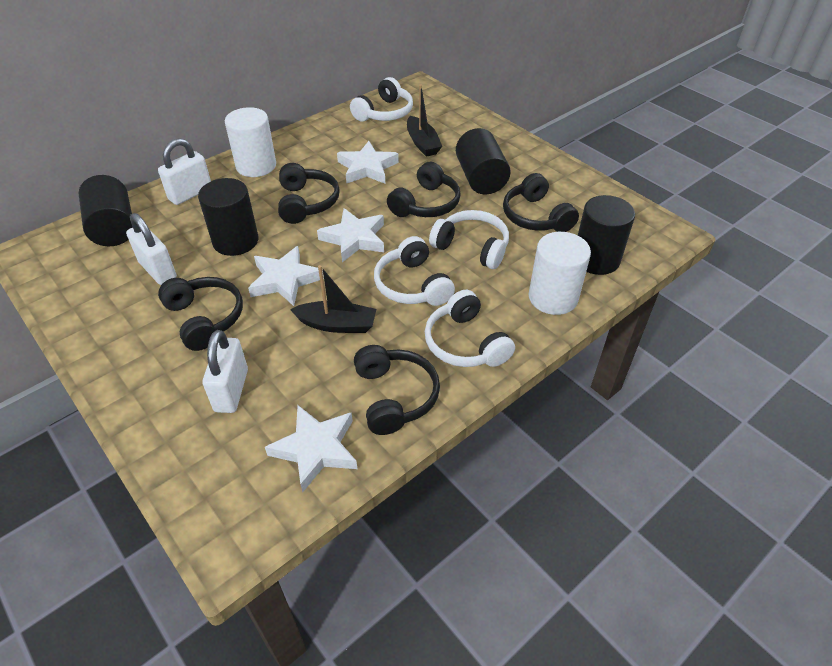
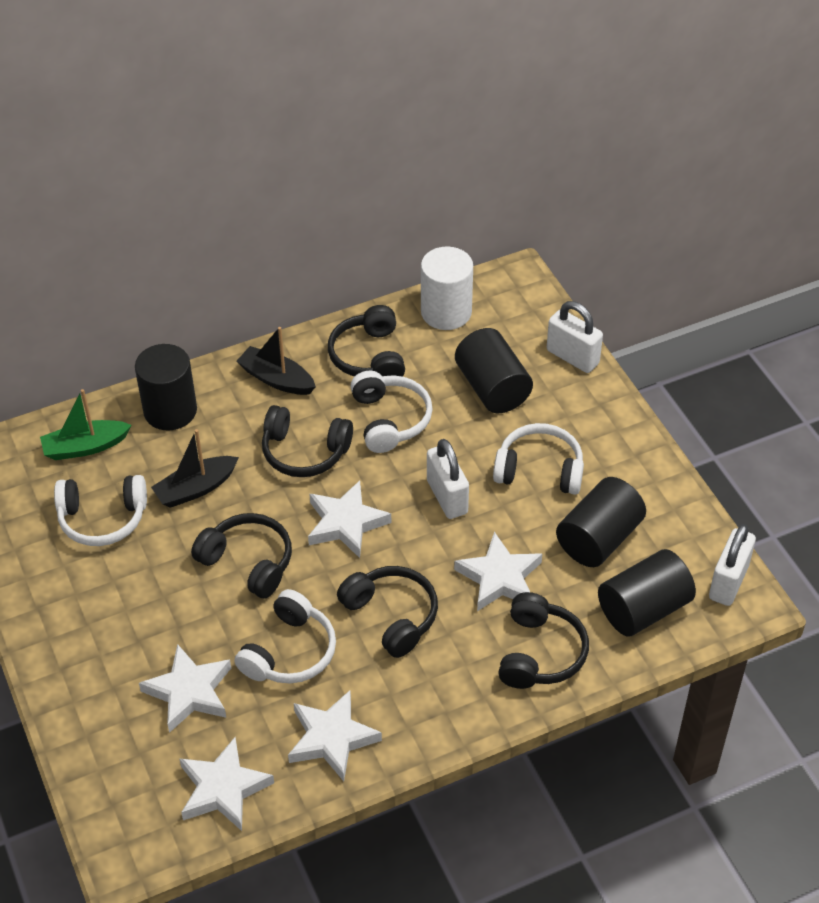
green boat: none = 0 -> [40,389,131,460] = 1
white cylinder: [225,107,276,177] [529,232,591,315] = 2 -> [421,247,473,330] = 1
white star: [248,246,324,306] [265,405,357,492] [317,208,384,262] [337,141,399,184] = 4 -> [139,644,231,733] [180,737,274,831] [288,690,382,781] [308,481,391,558] [454,532,542,611] = 5

